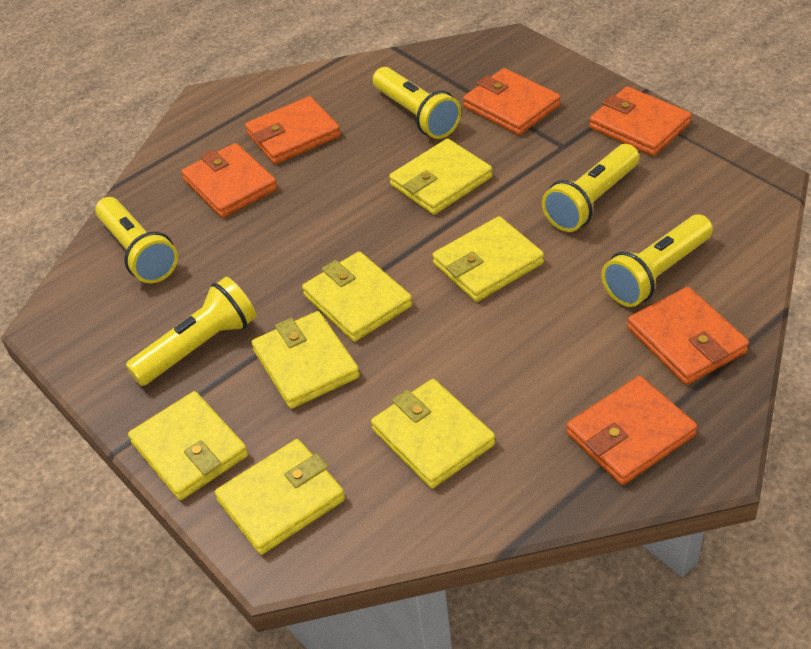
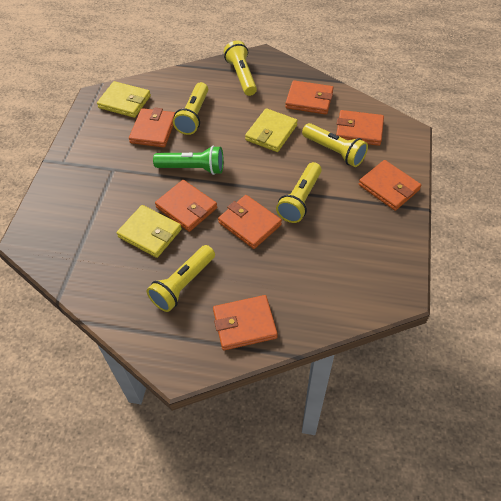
green flashlight: none = 0 -> [153,146,224,175] = 1
orange wallet: [181,143,278,218] [245,96,341,164] [463,68,560,135] [566,376,698,485] [589,86,691,156] [627,287,749,385] = 6 -> [129,108,175,147] [155,180,217,232] [213,295,278,350] [218,195,282,249] [285,80,333,114] [336,110,384,146] [359,160,421,211] = 7
yellow wallet: [128,391,248,500] [215,439,345,555] [251,311,360,409] [302,251,412,342] [371,379,495,488] [389,139,492,215] [432,216,544,302] = 7 -> [97,81,151,118] [117,205,182,258] [245,108,298,152] = 3

